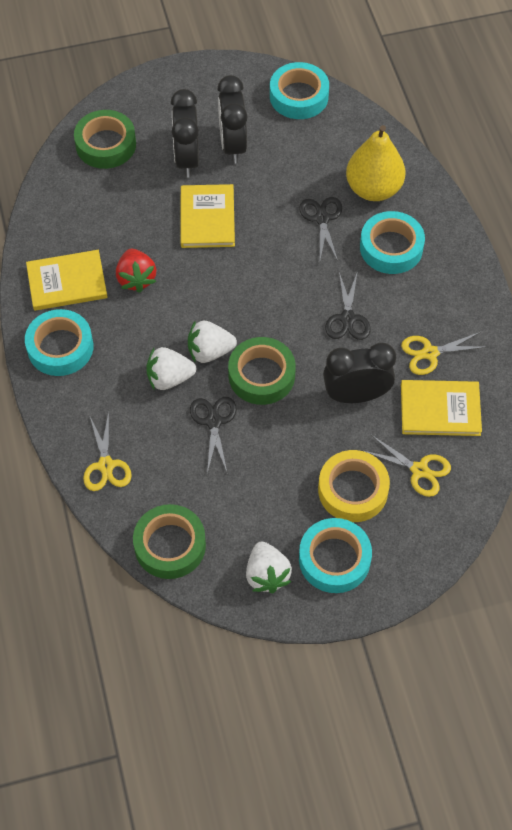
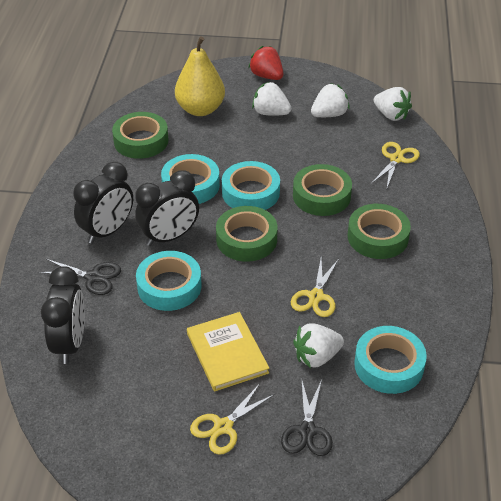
black scissors: [190,397,237,474] [299,197,342,261] [325,271,371,340] = 3 -> [38,259,121,295] [281,378,333,456] = 2
green tape: [74,110,136,169] [133,504,206,579] [228,337,296,405] = 3 -> [112,112,168,159] [216,206,278,262] [293,164,352,216] [348,204,411,259] = 4
white strawberry: [146,347,196,390] [188,321,237,363] [246,542,292,593] = 3 -> [252,81,291,116] [293,323,344,368] [311,83,350,117] [374,87,412,121] = 4
yellow book: [26,250,108,311] [181,184,235,248] [401,380,482,436] = 3 -> [187,312,269,392] = 1
yellow tape: [318,450,390,522] = 1 -> none = 0

